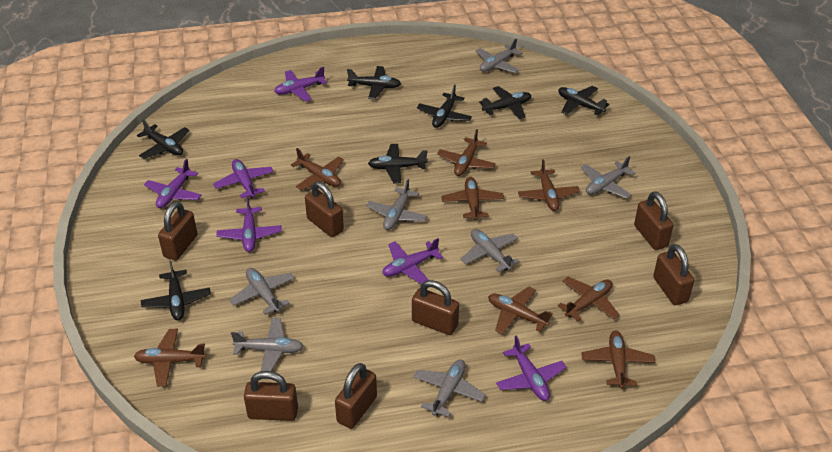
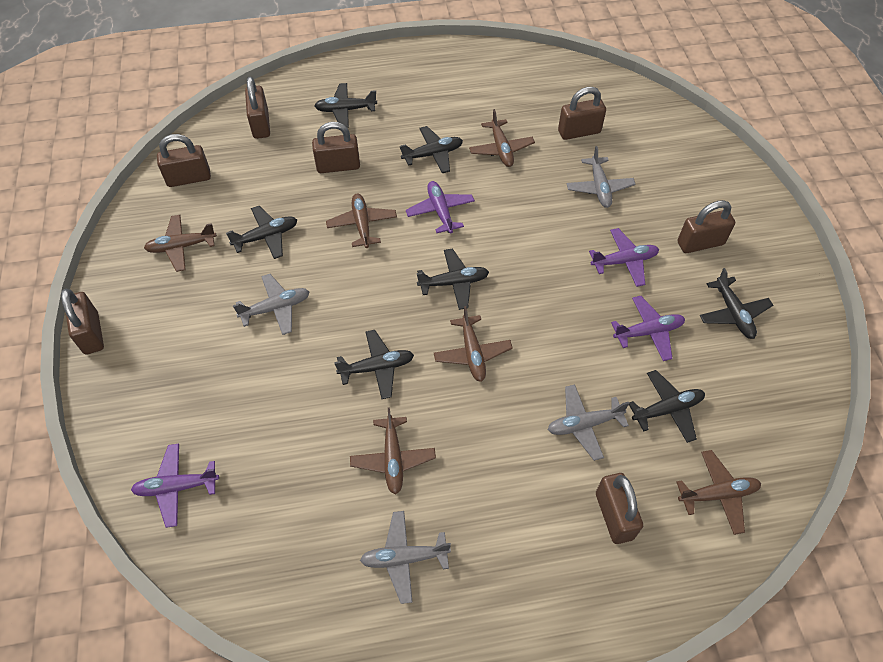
brown plane: [134,329,206,386] [291,148,344,190] [437,129,496,176] [441,177,504,220] [488,287,553,334] [518,159,580,211] [558,277,620,321] [581,331,655,389] = 8 -> [144,215,217,272] [326,194,397,248] [350,407,436,495] [434,306,513,382] [469,109,535,167] [676,450,761,535] = 6
grey plane: [230,268,294,315] [231,318,304,371] [366,179,428,230] [414,359,486,417] [461,229,520,272] [476,38,522,73] [581,156,635,199] = 7 -> [233,274,309,335] [360,511,451,604] [548,384,630,461] [567,146,636,208] = 4
purple plane: [144,159,202,208] [213,159,274,198] [217,197,282,252] [274,67,327,102] [382,238,443,285] [496,336,566,401] = 6 -> [131,444,219,528] [406,181,475,234] [589,228,659,287] [611,296,685,361] = 4

